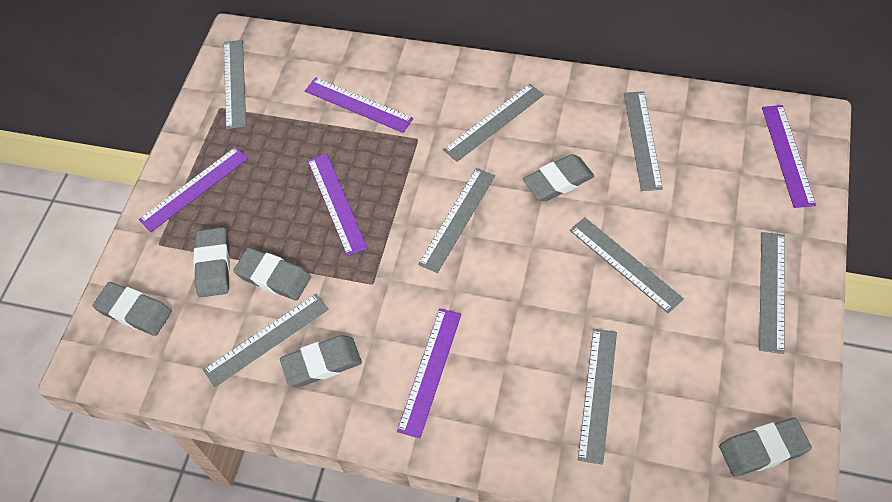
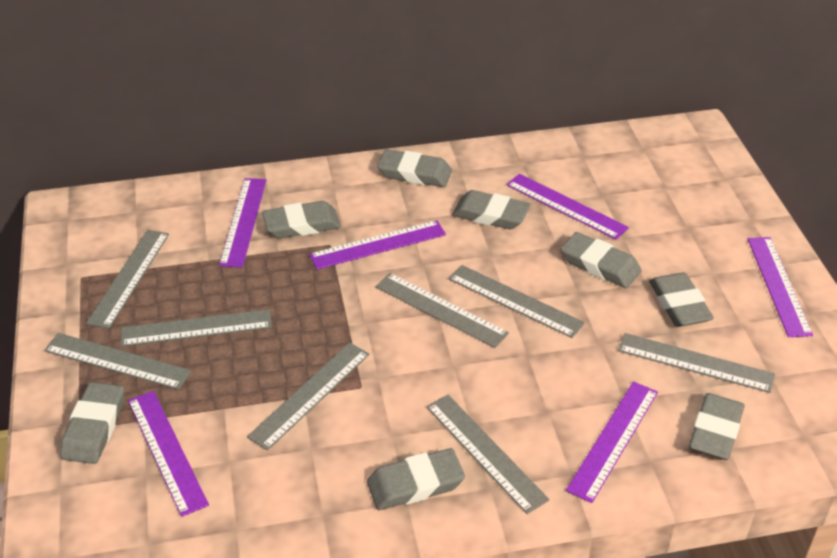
grey eraser: [92,282,172,336] [194,227,230,297] [233,248,311,301] [280,335,362,387] [523,154,595,202] [719,418,812,477] = 6 -> [60,382,124,464] [262,201,341,238] [367,448,465,510] [377,149,452,187] [452,190,531,229] [561,232,641,288] [649,272,714,327] [689,393,745,460] = 8
purple ruler: [139,147,248,232] [305,77,413,133] [308,154,367,256] [397,308,461,438] [762,105,816,208] = 5 -> [128,391,209,517] [219,178,267,267] [309,220,446,270] [506,174,629,240] [566,381,658,503] [747,237,813,337] = 6

